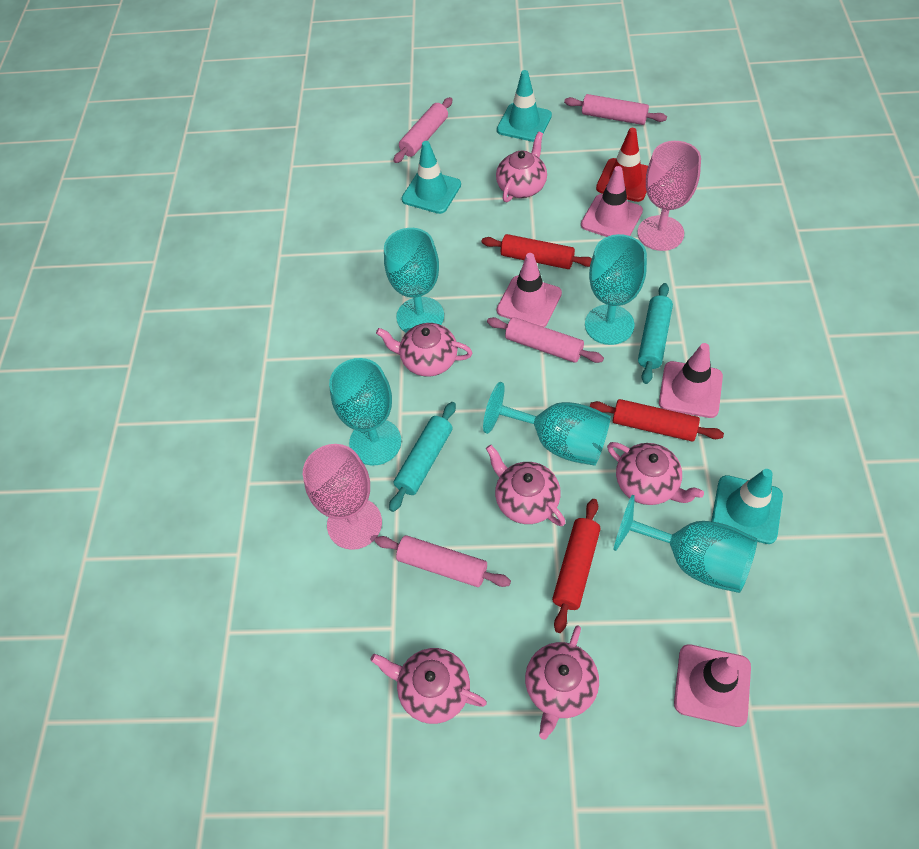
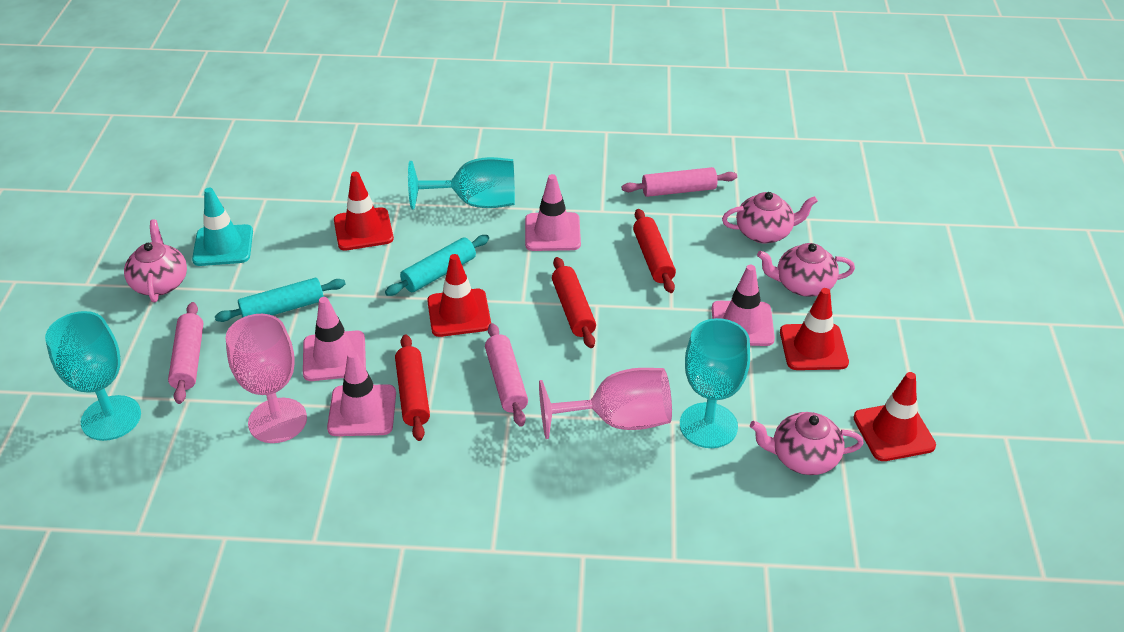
pink rolling pin: [375,535,511,587] [393,97,452,163] [487,317,604,363] [564,94,667,125] = 4 -> [168,302,203,404] [485,323,528,427] [622,167,737,197] = 3
pink teapot: [370,648,487,724] [376,323,473,377] [486,445,566,526] [496,132,547,202] [525,625,599,740] [607,442,704,505] = 6 -> [124,219,187,302] [722,192,818,243] [750,412,864,475] [757,243,855,297] = 4
red traffic cone: [596,128,648,202] = 1 -> [334,172,394,251] [427,254,491,337] [780,288,849,370] [853,372,936,461] = 4
turquoise goblet: [329,358,401,465] [384,228,444,332] [483,382,611,466] [585,234,647,345] [613,495,757,593] = 5 -> [45,311,141,441] [408,157,515,209] [680,318,750,448] = 3
turquoise traffic cone: [402,141,461,214] [497,70,552,142] [711,469,783,544] = 3 -> [192,188,253,266] = 1

